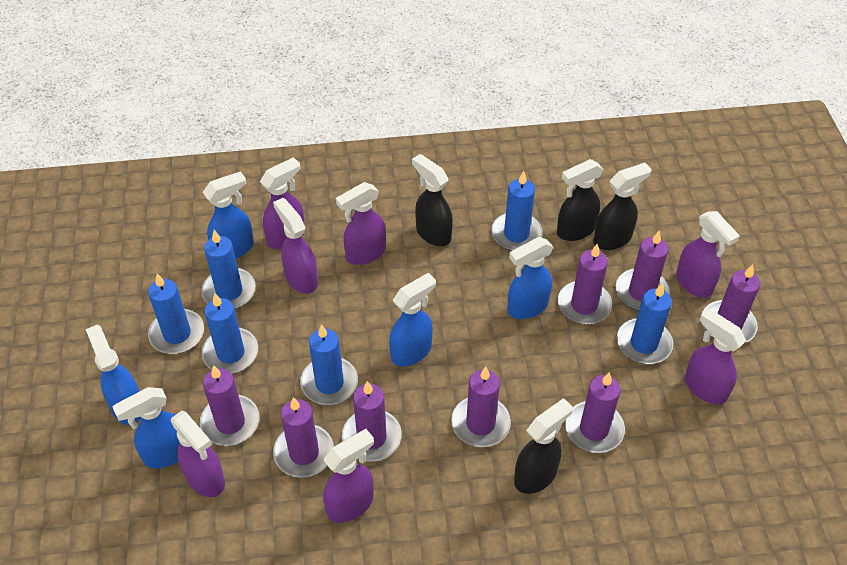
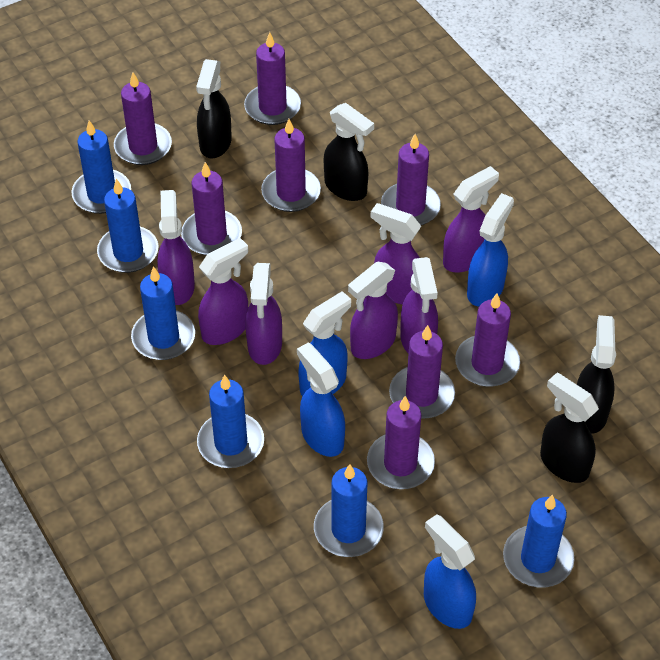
blue spray bottle: [85,325,142,425] [112,387,180,468] [203,171,254,258] [389,273,436,367] [507,237,553,319] = 5 -> [297,343,345,457] [298,291,351,396] [424,514,476,629] [467,193,514,307] = 4

